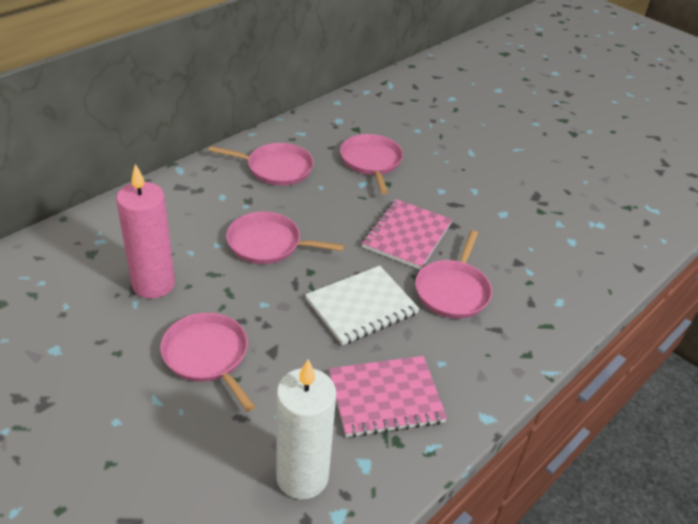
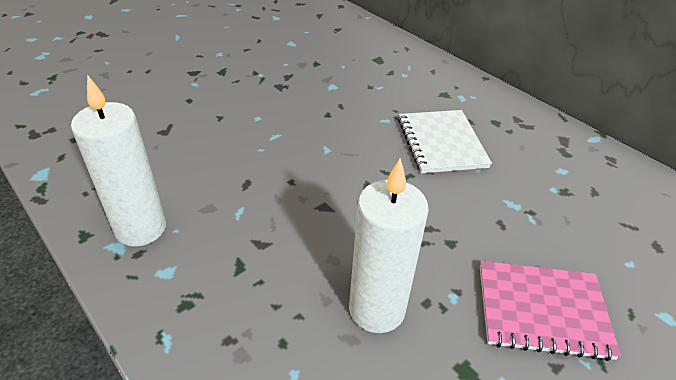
pink candle: [116,164,175,299] = 1 -> none = 0
pink notebook: [329,356,447,438] [362,199,452,270] = 2 -> [480,261,621,361] = 1
pink pan: [160,313,256,412] [209,143,314,186] [226,212,344,264] [340,134,403,194] [415,230,492,318] = 5 -> none = 0
white candle: [276,359,336,499] = 1 -> [71,75,166,247] [349,158,429,333] = 2

